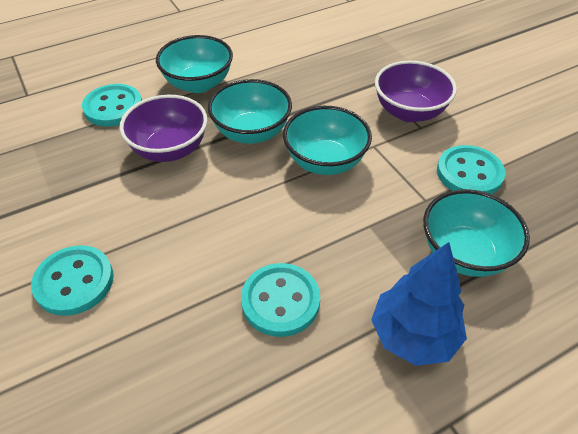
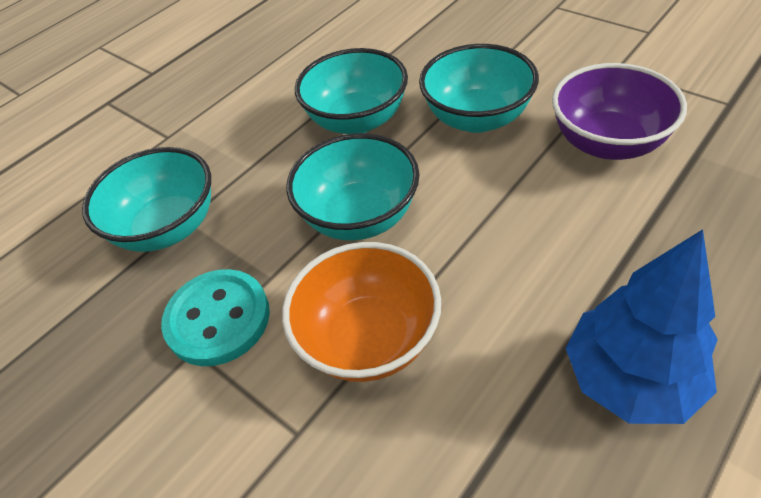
orange bowl: none = 0 -> [282,242,441,382] = 1
purple bowl: [119,95,208,162] [375,61,457,122] = 2 -> [552,63,687,160] = 1
turquoise button: [31,245,114,316] [82,84,142,126] [241,263,320,337] [437,145,505,194] = 4 -> [161,269,270,366] = 1

